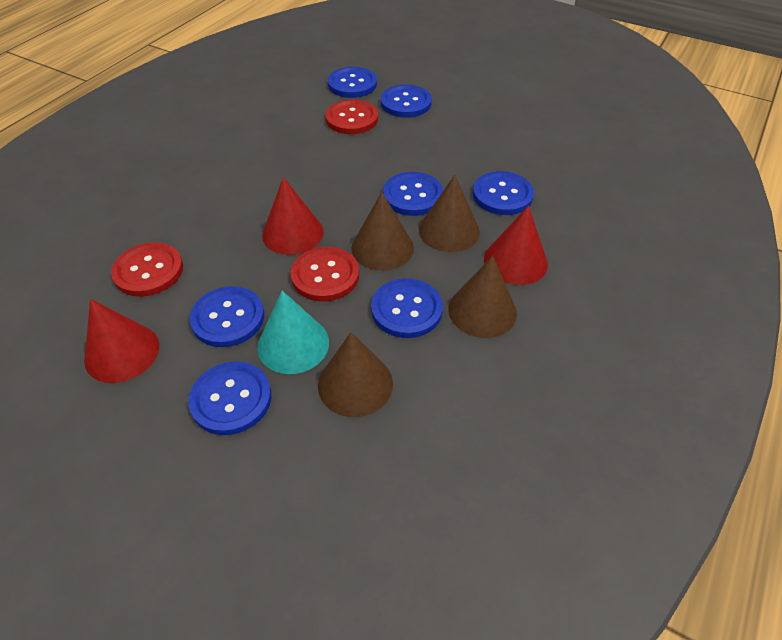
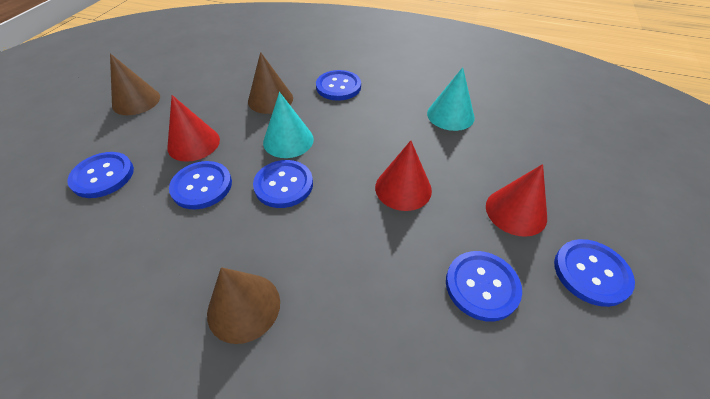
blue button: [188,362,271,435] [189,286,264,347] [328,67,377,98] [371,278,443,338] [381,85,432,118] [383,172,443,216] [473,171,534,215] = 7 -> [67,152,134,198] [169,161,232,209] [253,160,313,208] [316,70,361,101] [446,251,522,321] [554,239,635,307] = 6
brown cone: [318,332,393,417] [351,192,414,271] [419,175,480,252] [448,256,517,338] = 4 -> [110,53,160,115] [207,267,280,344] [248,52,293,114] = 3
red button: [111,242,183,297] [291,247,359,301] [325,99,378,134] = 3 -> none = 0
turquoise cone: [257,291,329,374] = 1 -> [263,92,314,158] [427,67,475,131] = 2

